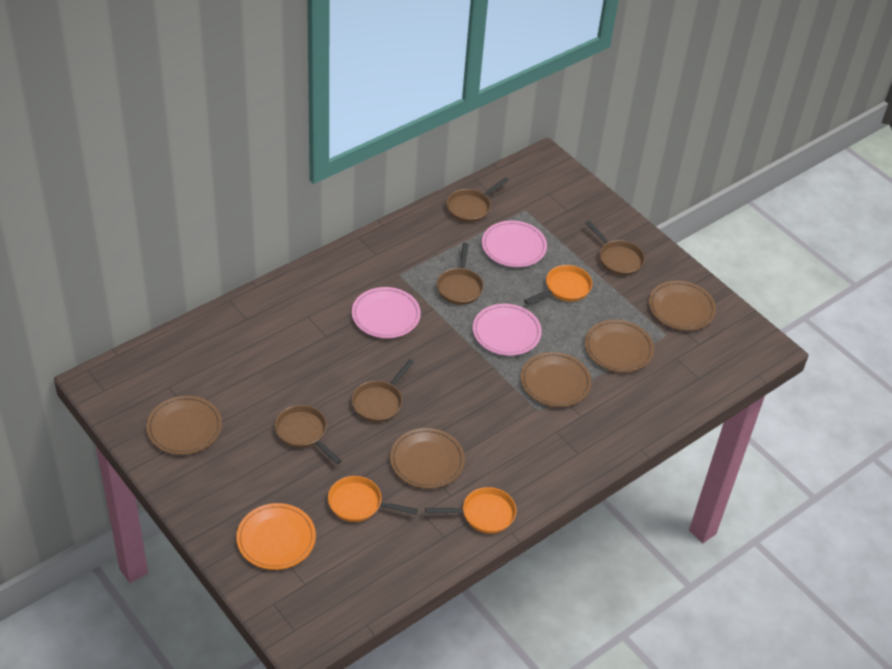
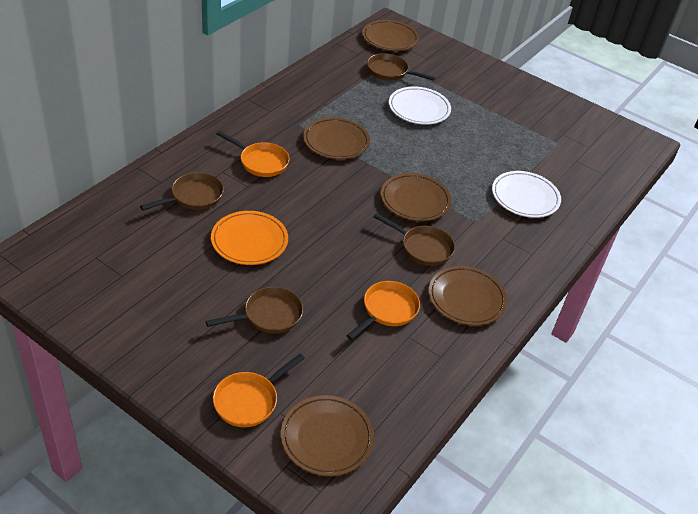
brown pan: [275,405,342,464] [352,359,414,423] [437,242,484,305] [446,177,509,223] [586,221,645,276] = 5 -> [140,172,224,211] [206,287,303,334] [367,53,436,81] [373,213,455,266] = 4
pink plate: [352,287,421,338] [473,304,542,356] [482,221,547,267] = 3 -> none = 0
white plate: none = 0 -> [389,87,451,124] [492,171,561,218] = 2

